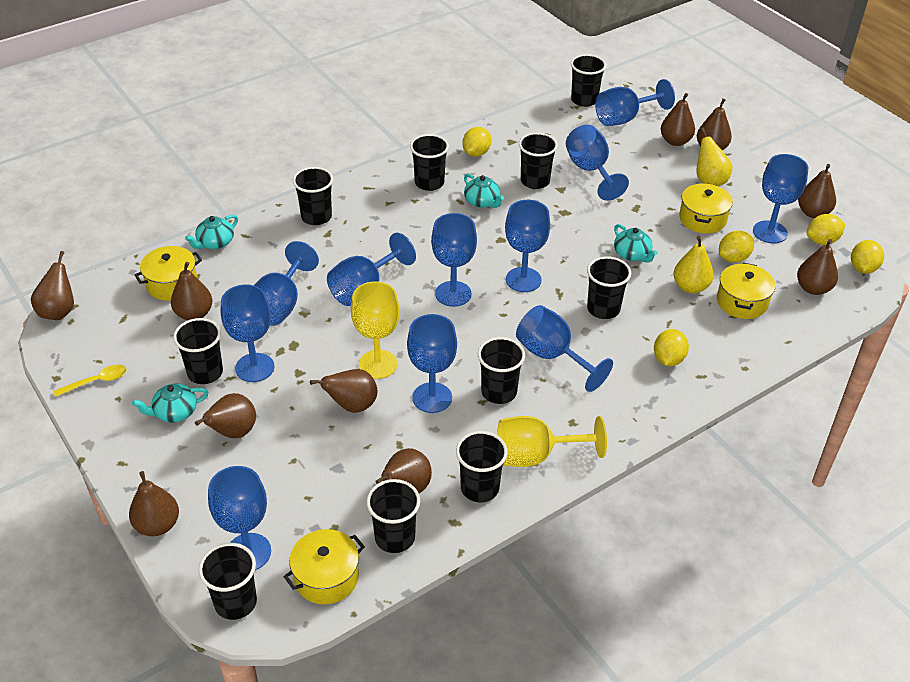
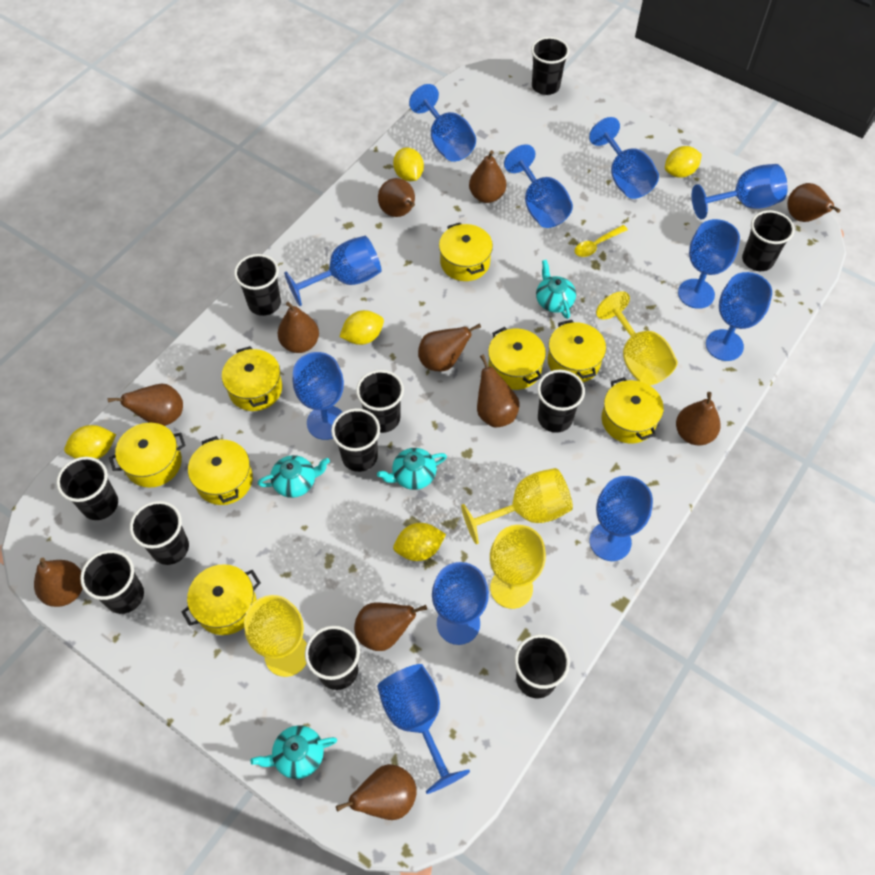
black cup: [173,318,223,384] [199,543,257,620] [293,167,333,225] [366,479,420,553] [410,134,449,191] [456,431,508,502] [478,337,525,404] [519,133,558,189] [571,54,606,107] [587,256,631,319] = 10 -> [56,457,118,520] [80,550,144,614] [130,501,189,565] [234,254,281,316] [305,626,360,690] [331,408,380,472] [356,370,404,433] [514,634,570,698] [531,37,569,95] [537,370,585,433] [742,210,795,271] = 11
brown pear: [31,251,74,320] [129,471,179,536] [171,262,212,320] [195,393,256,438] [310,369,377,413] [375,448,432,493] [661,93,695,146] [697,98,732,151] [797,239,838,295] [798,164,836,218] = 10 -> [34,558,83,607] [108,384,183,426] [278,302,319,353] [336,764,417,820] [354,602,427,651] [378,178,415,217] [418,323,481,371] [469,150,506,203] [477,354,520,427] [676,392,721,446] [787,183,840,222] = 11
yellow goblet: [351,281,400,379] [497,416,607,467] = 2 -> [244,595,307,677] [461,468,573,544] [490,525,546,609] [596,291,678,385] = 4
yellow pear: [673,236,714,293] [696,127,733,186] = 2 -> none = 0
yellow pot: [134,246,202,301] [284,529,365,604] [679,183,733,234] [717,263,775,319] = 4 -> [109,423,185,488] [182,564,261,635] [188,436,253,505] [222,346,282,411] [439,223,493,281] [488,327,546,390] [548,320,606,382] [601,377,664,444] = 8

